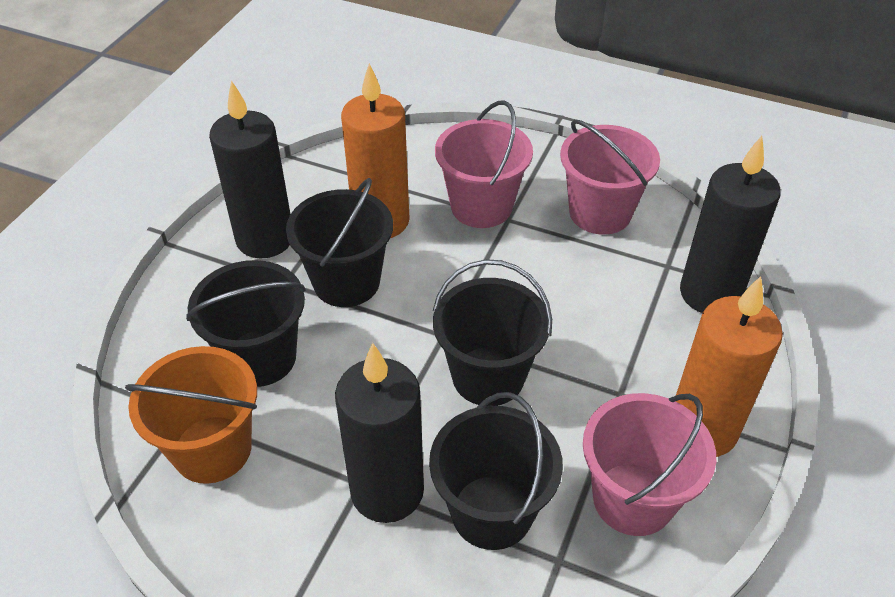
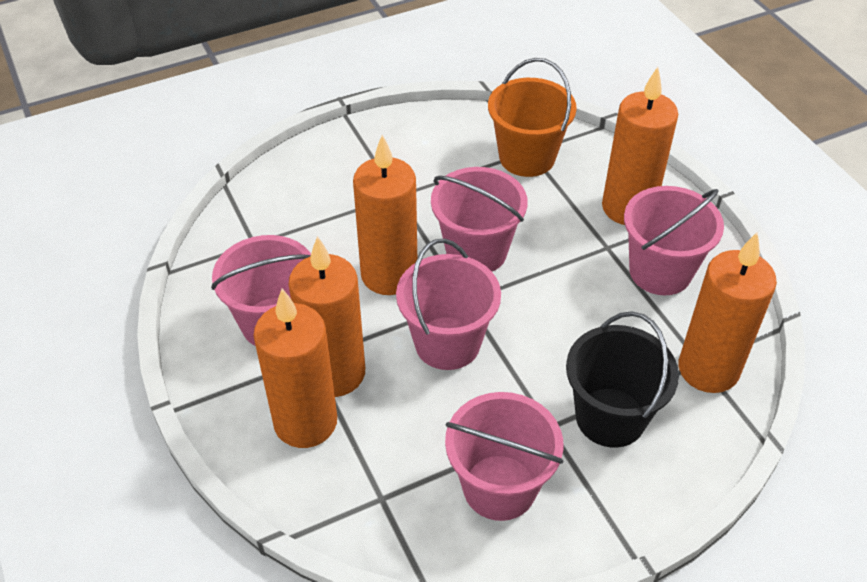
black bucket: [186,260,306,387] [286,178,393,307] [429,392,563,550] [433,259,552,406] = 4 -> [566,311,679,448] = 1
black candle: [209,80,290,259] [335,343,424,523] [680,136,781,313] = 3 -> none = 0
orange candle: [341,63,410,238] [676,276,783,457] = 2 -> [253,288,337,448] [289,236,365,397] [353,135,417,295] [602,67,678,225] [678,232,777,393] = 5
pink bucket: [435,100,533,228] [560,119,660,235] [583,393,716,536] = 3 -> [211,235,311,345] [396,239,501,370] [431,167,528,272] [445,392,563,521] [624,186,724,295] = 5

